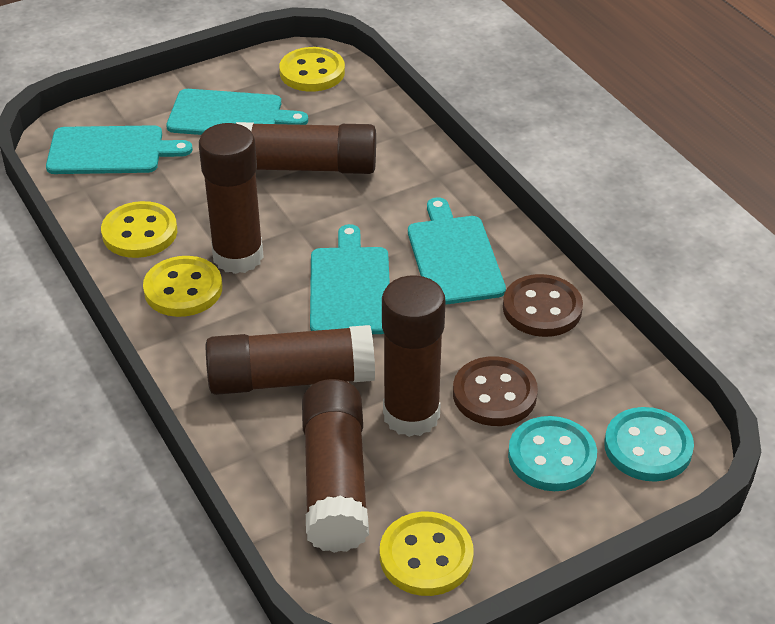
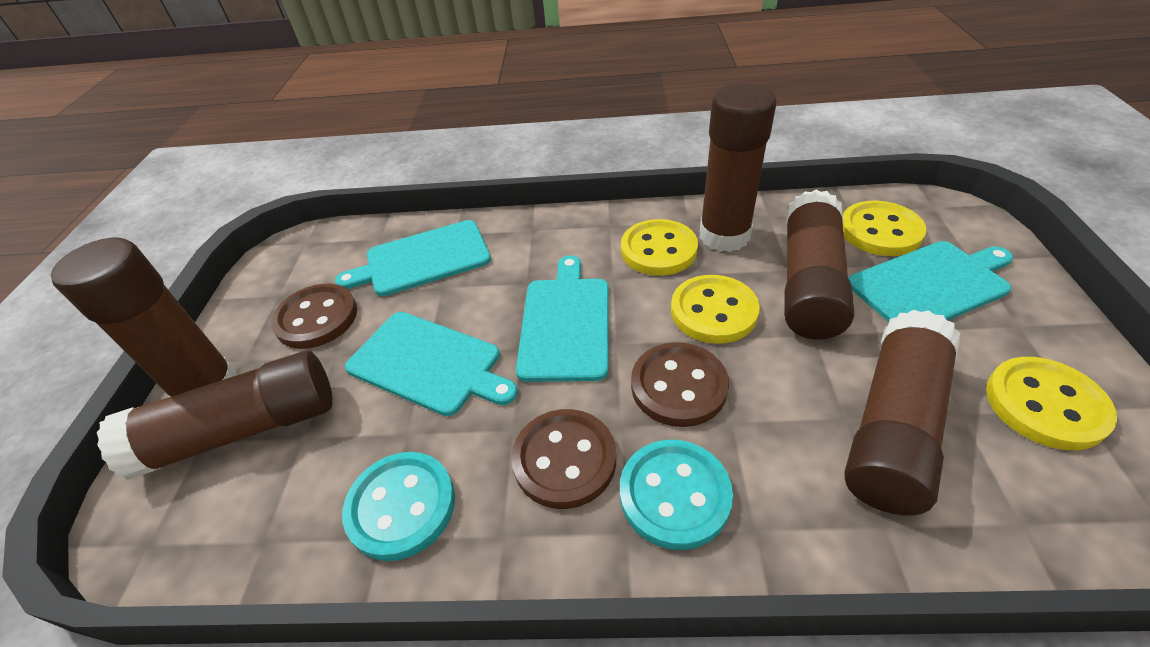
brown button: [453,357,538,426] [503,274,583,337] = 2 -> [271,284,357,349] [511,409,616,509] [631,342,729,427] = 3

